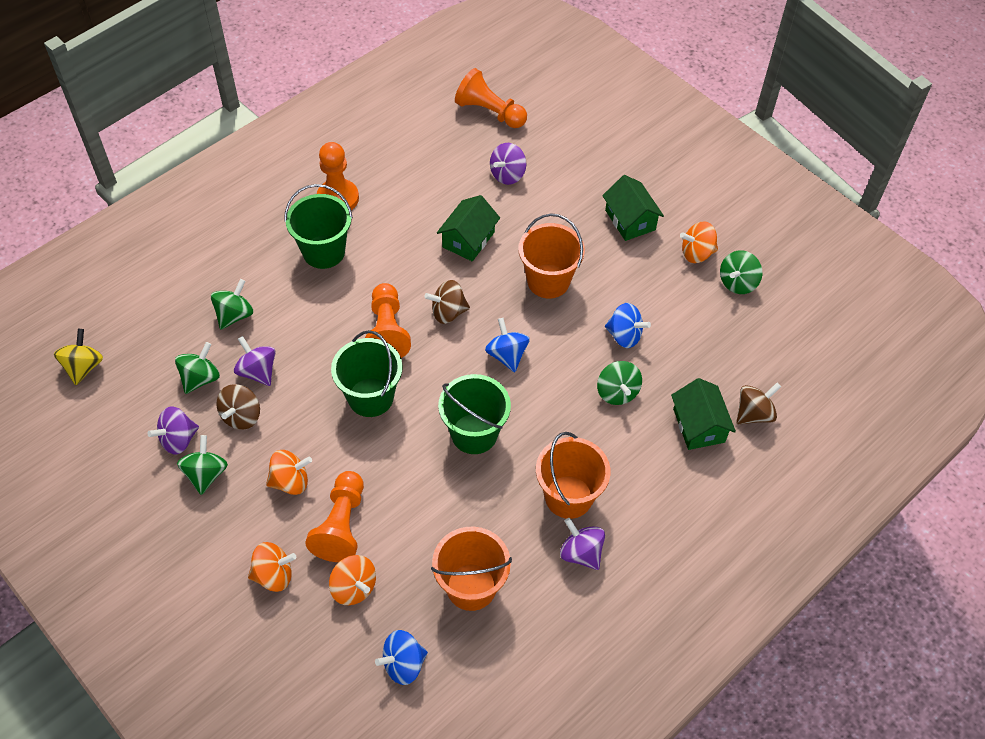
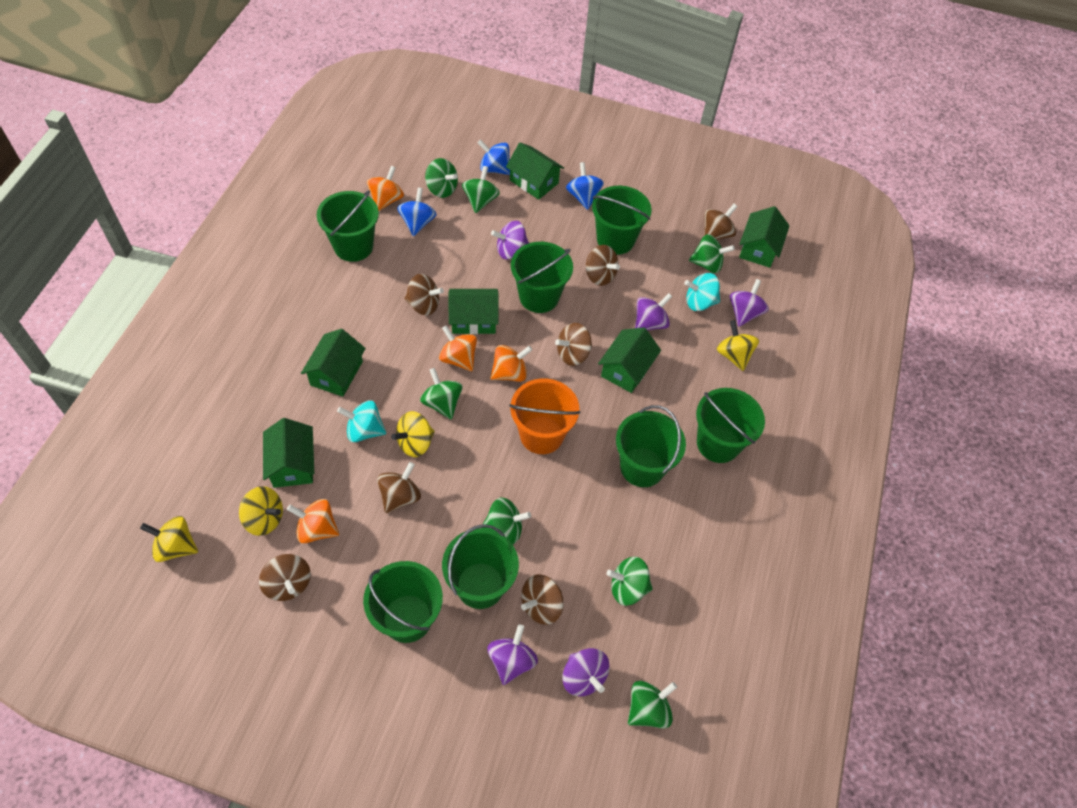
brown spinning top: [217,384,260,430] [424,280,470,324] [736,383,781,424] = 3 -> [259,554,311,601] [377,462,421,513] [404,274,444,316] [521,574,564,625] [555,323,592,366] [586,245,620,286] [704,204,738,240] = 7
green bucket: [284,184,353,269] [331,330,403,417] [438,374,511,454] = 3 -> [317,190,379,262] [363,561,443,643] [442,524,519,609] [511,242,573,313] [592,186,652,255] [616,405,686,487] [696,388,765,463] = 7
green house: [437,195,500,261] [602,175,664,241] [671,378,736,450] = 3 -> [263,418,314,488] [301,329,366,397] [448,289,499,334] [506,142,564,200] [598,327,661,393] [739,206,790,268] = 6
green spinning top: [175,342,220,394] [177,435,228,495] [211,279,253,329] [597,361,642,405] [720,250,762,294] = 5 -> [420,368,463,420] [425,158,458,198] [462,166,500,213] [483,497,531,544] [607,557,653,606] [628,681,677,728] [689,234,735,273] = 7
orange bucket: [431,527,512,611] [518,214,585,298] [536,432,611,519] = 3 -> [509,378,581,454] = 1
orange pawn: [305,471,364,562] [317,142,359,210] [365,283,411,358] [455,68,527,128] = 4 -> none = 0
purple spinning top: [147,406,199,455] [234,336,275,386] [490,143,526,185] [560,518,605,570] = 4 -> [487,624,538,685] [491,221,529,259] [562,648,610,696] [635,293,672,330] [730,279,769,327] = 5
turquoise spinning top: none = 0 -> [337,401,386,442] [684,273,720,311] = 2
yellow spinning top: [54,329,103,385] = 1 -> [140,516,198,562] [239,486,283,536] [391,411,435,457] [717,320,759,371] = 4

